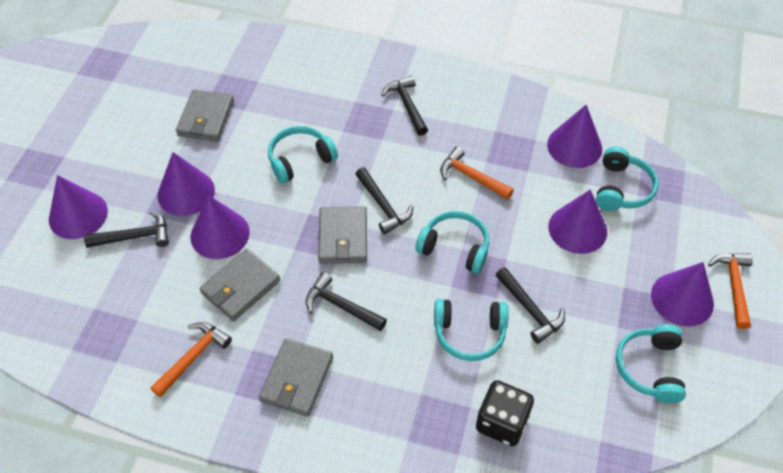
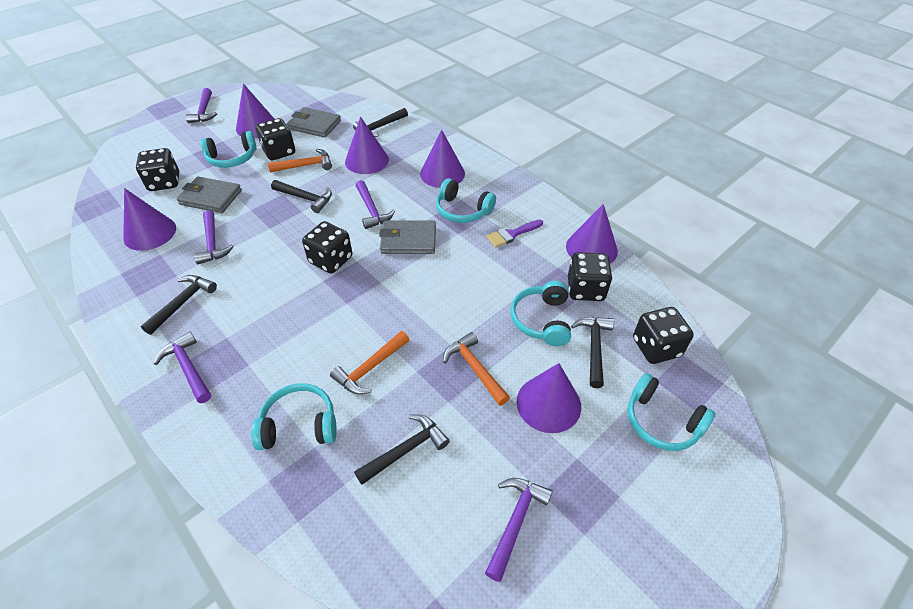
black dice: [476,380,534,446] = 1 -> [136,148,179,191] [256,118,295,160] [302,221,352,273] [568,252,612,301] [633,307,694,364] = 5
grey wallet: [176,90,234,142] [200,249,280,321] [259,338,333,417] [318,207,367,263] = 4 -> [176,177,242,213] [287,107,341,138] [379,220,436,254] = 3
purple brush: none = 0 -> [486,219,543,248] = 1
purple hammer: none = 0 -> [154,332,211,403] [185,88,218,123] [194,210,234,264] [356,180,395,229] [485,478,553,582] = 5

